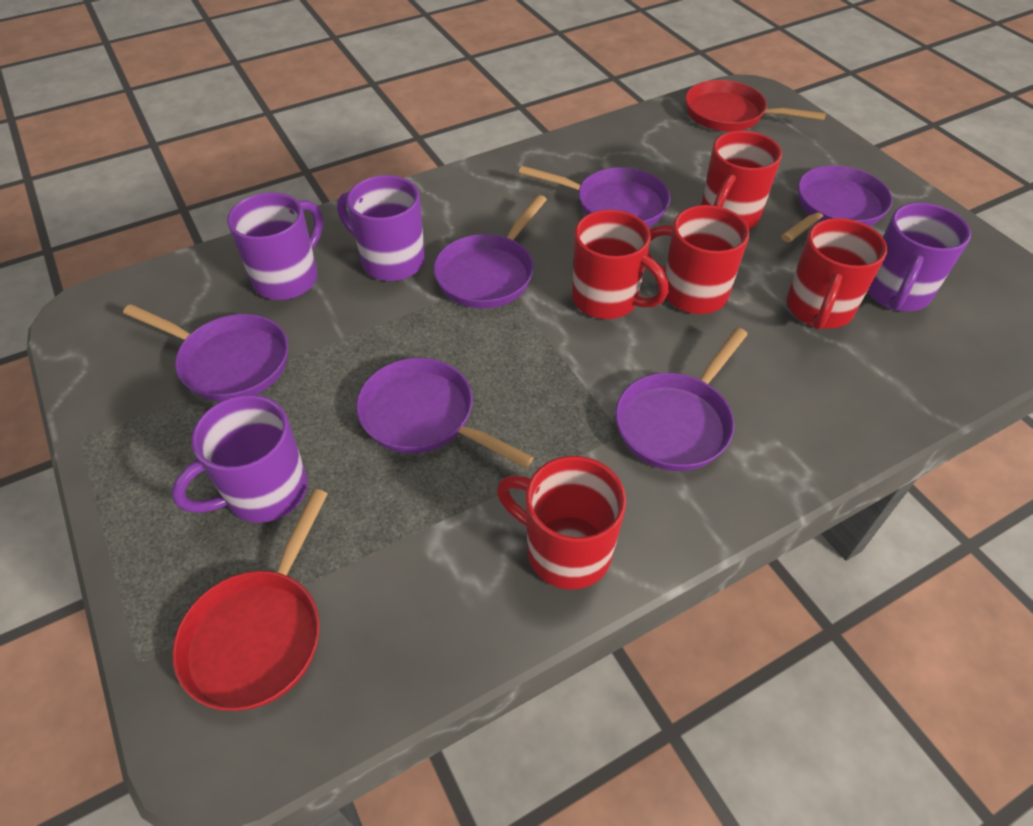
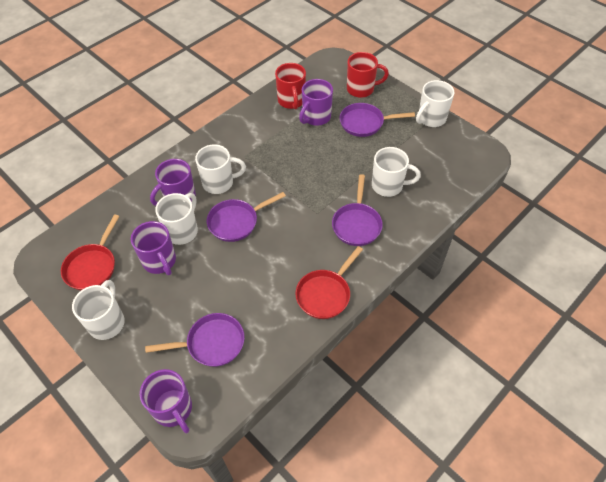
purple pan: [123,304,288,402] [356,358,534,468] [434,195,547,309] [519,166,670,227] [615,328,748,471] [781,165,892,242] = 6 -> [145,313,245,367] [207,192,286,242] [332,174,383,246] [340,103,415,137] = 4
red mug: [497,456,626,590] [572,210,668,319] [647,205,750,314] [701,131,782,229] [787,218,887,330] = 5 -> [275,63,306,110] [347,52,389,98] = 2
white mug: none = 0 -> [72,280,125,340] [155,193,198,245] [195,144,246,194] [372,147,421,197] [416,80,455,127] = 5

